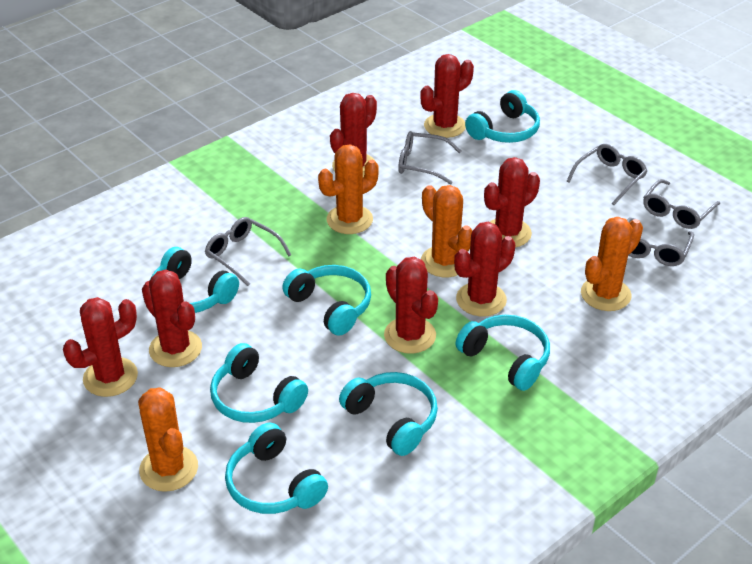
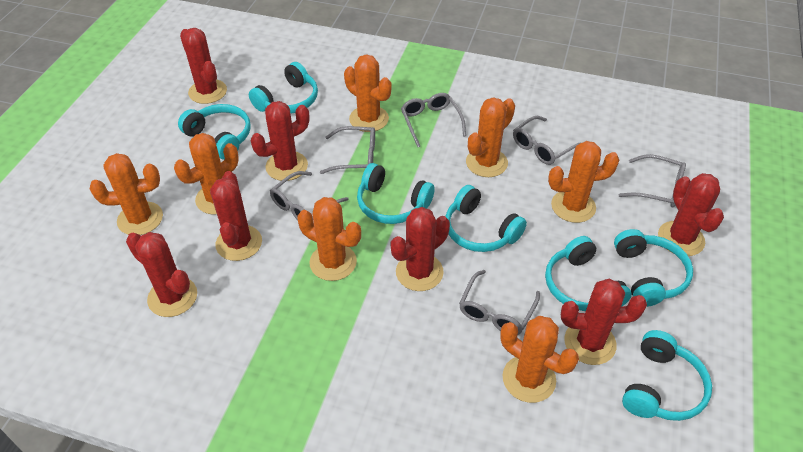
grey glasses: [205,217,291,286] [398,131,462,184] [567,144,647,205] [627,218,694,266] [643,179,720,229] = 5 -> [270,171,349,220] [320,126,375,174] [401,93,466,147] [459,270,540,335] [513,116,580,165] [619,154,686,208] = 6
orange cactus: [138,387,198,492] [318,144,379,234] [421,185,472,277] [581,217,643,311] = 4 -> [90,153,163,235] [174,133,239,215] [297,197,361,281] [344,54,392,132] [466,97,515,177] [500,316,579,403] [548,141,619,223] = 7

